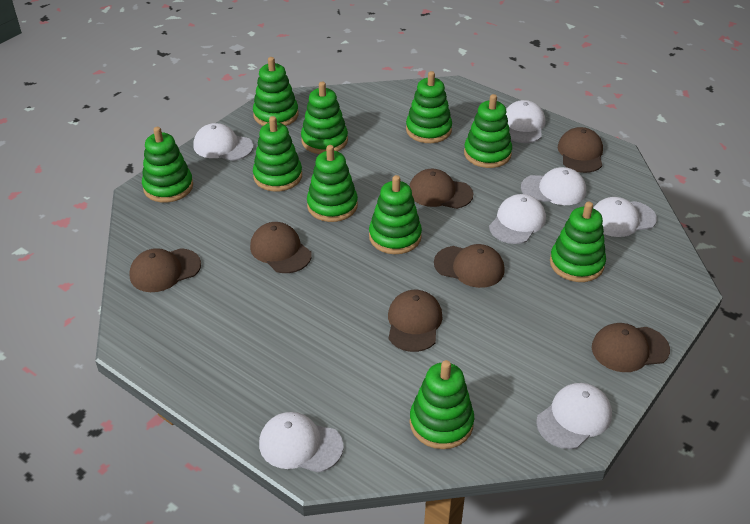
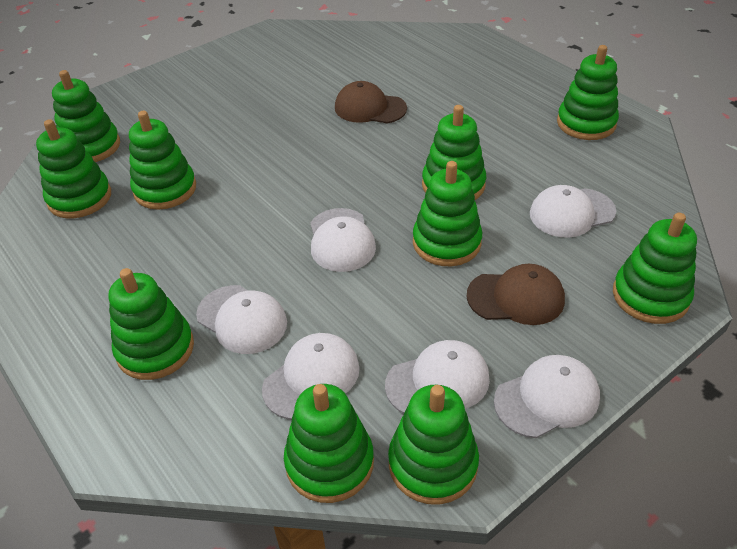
brown cap: [129,248,201,292] [250,222,312,273] [388,290,443,352] [409,169,473,209] [434,244,505,288] [558,127,603,173] [592,323,670,372] = 7 -> [335,81,407,124] [466,264,565,325] = 2
white cap: [193,123,253,161] [259,412,344,473] [489,194,546,244] [506,100,545,143] [521,167,586,205] [536,383,612,449] [593,197,657,237] = 7 -> [196,285,287,354] [262,333,360,420] [310,208,376,272] [385,340,490,414] [494,355,600,438] [530,185,616,238] = 6

